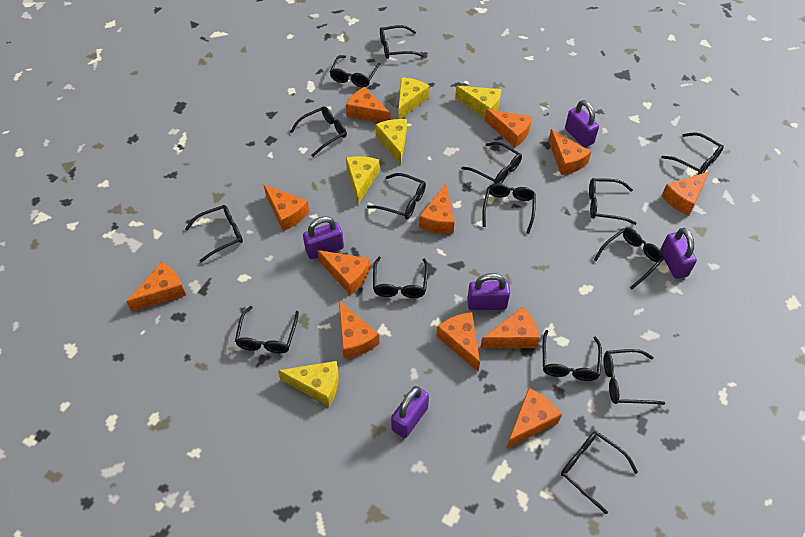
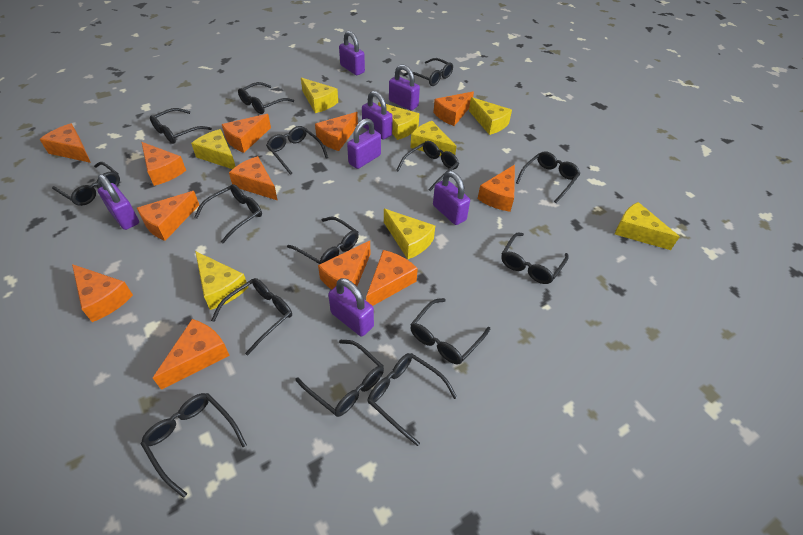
purple padlock: [303,216,344,259] [391,386,429,438] [467,273,510,310] [565,100,599,147] [660,228,697,279] = 5 -> [98,174,139,230] [328,278,374,336] [339,31,365,75] [347,118,381,169] [362,91,393,140] [389,64,420,111] [433,171,470,225] = 7
yellow cheese: [278,361,339,406] [346,156,380,205] [375,119,407,165] [399,77,430,119] [455,86,502,118] = 5 -> [191,129,236,169] [195,251,248,310] [301,78,338,113] [378,102,419,140] [384,209,435,259] [411,121,456,156] [469,97,512,135] [615,202,680,250] = 8

